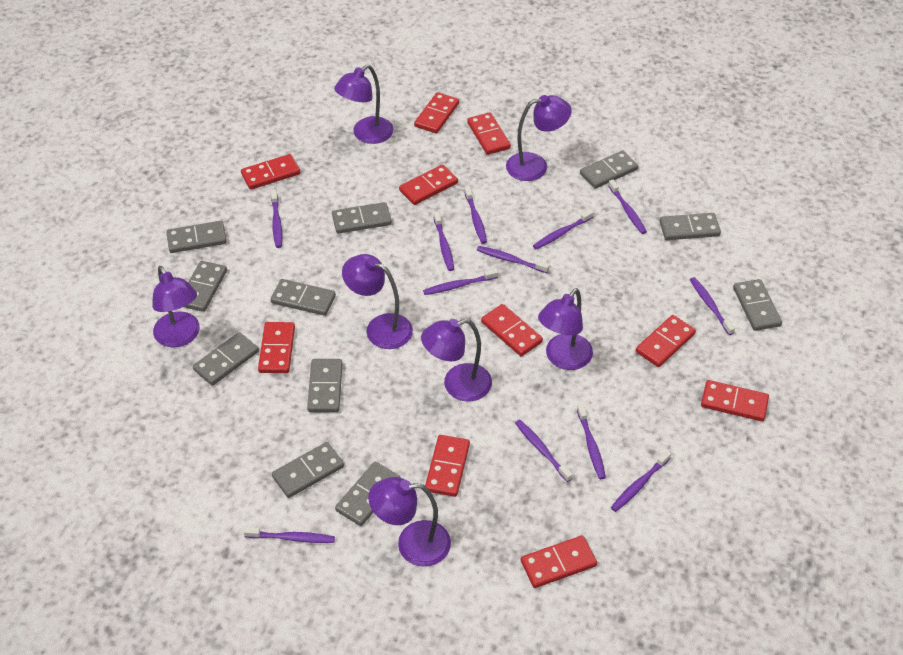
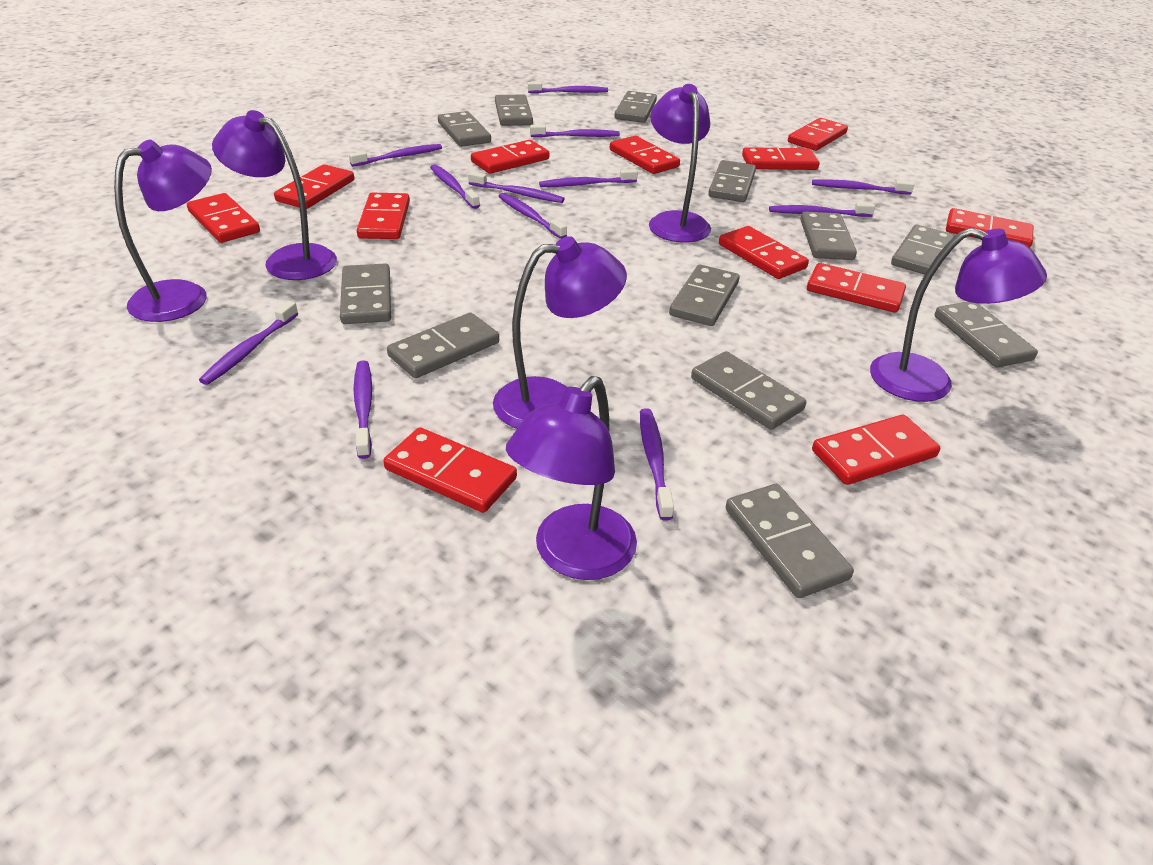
grey domino: [166,221,227,253] [184,261,227,312] [193,332,259,386] [271,279,336,316] [272,442,344,498] [307,359,343,412] [332,202,392,234] [335,462,400,526] [580,151,638,189] [660,213,721,240] [733,279,782,331] = 11 -> [340,264,391,324] [387,313,499,378] [438,111,491,147] [495,95,533,126] [614,91,657,123] [669,265,740,326] [691,351,806,430] [708,160,756,202] [726,484,854,598] [800,211,857,260] [891,224,954,275] [935,302,1038,368] = 12
purple lamp: [152,266,200,347] [334,65,394,144] [342,254,413,349] [368,477,451,567] [421,319,492,402] [506,95,572,181] [538,288,593,370] = 7 -> [114,140,212,322] [212,110,337,280] [493,236,627,429] [506,376,637,580] [649,84,711,242] [870,228,1047,402] = 6
red domino: [241,154,300,190] [258,322,295,373] [399,165,458,205] [414,92,459,134] [425,435,470,497] [467,112,511,155] [481,304,543,357] [521,535,597,588] [636,315,696,367] [701,380,769,421] = 10 -> [187,193,260,243] [274,164,354,209] [357,193,410,239] [383,427,517,513] [471,140,549,174] [610,136,680,174] [719,226,809,279] [742,147,819,170] [788,118,848,151] [807,263,906,313] [812,415,940,485] [946,208,1033,248] = 12

